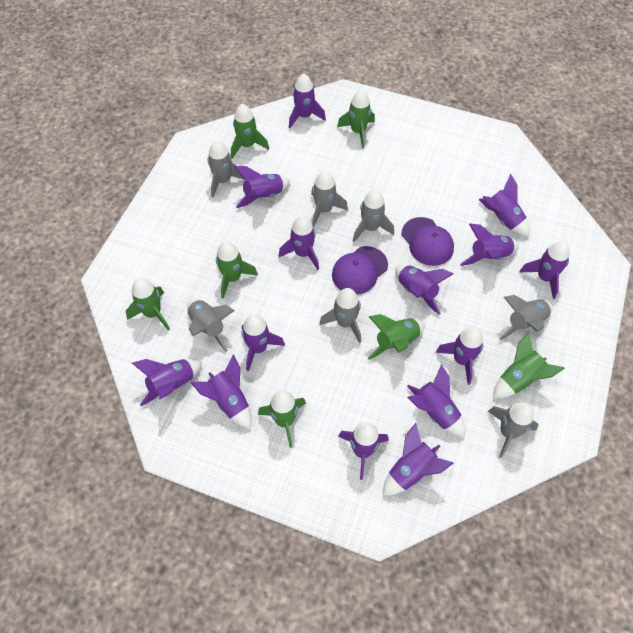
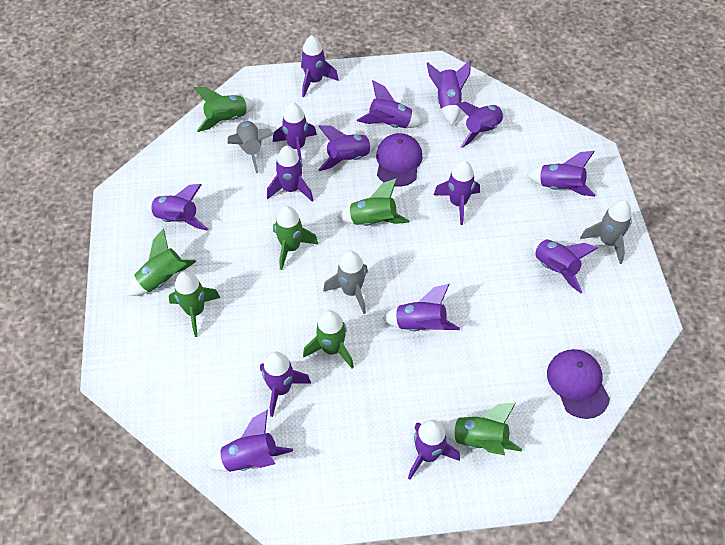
grey rocket: [187,299,235,352] [207,140,245,198] [311,170,348,227] [319,288,361,343] [353,189,394,242] [488,402,539,458] [499,295,553,340] = 7 -> [227,121,274,173] [323,251,368,314] [580,200,632,264] = 3
purple rocket: [132,359,202,406] [190,354,252,429] [234,166,291,208] [241,314,285,372] [279,215,319,270] [289,73,326,128] [338,422,389,480] [383,423,454,495] [395,265,453,315] [407,364,465,437] [436,327,483,385] [460,224,519,266] [478,174,530,237] [520,241,570,299] = 14 -> [146,184,209,231] [208,410,293,472] [260,352,311,417] [267,146,313,201] [273,102,317,161] [301,35,339,97] [318,125,378,171] [357,80,424,128] [382,284,460,331] [408,420,460,480] [427,60,471,125] [434,160,480,225] [456,102,505,148] [527,151,595,197] [531,239,598,293] = 15

